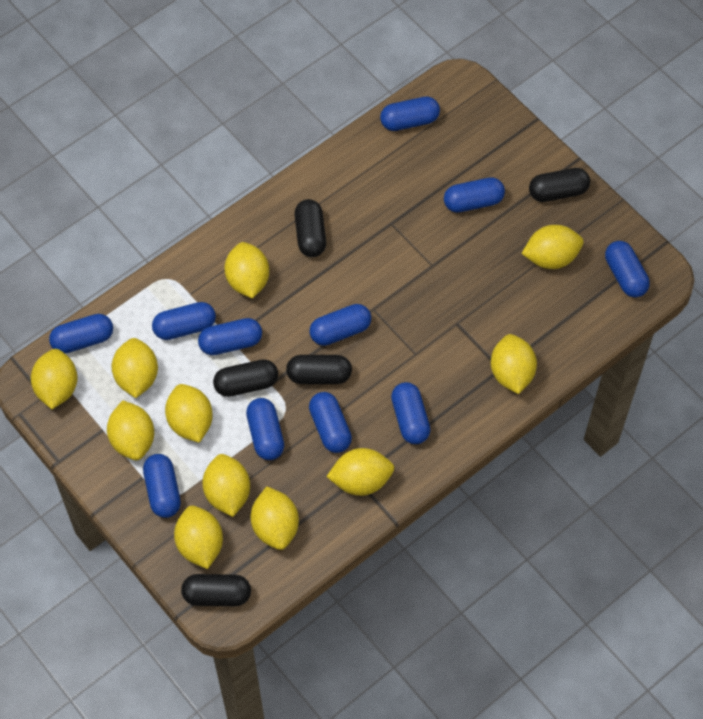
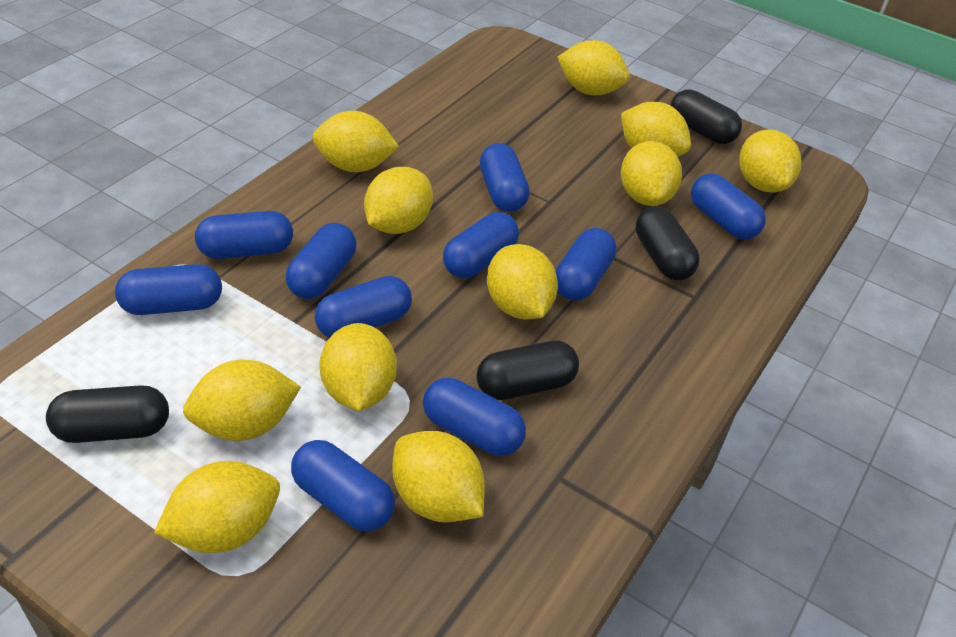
black capsule: [181,574,251,606] [213,359,278,397] [286,355,352,384] [295,199,326,257] [529,168,590,202] = 5 -> [46,385,169,443] [476,341,579,400] [635,206,700,280] [670,89,742,144] = 4
blue capsule: [49,314,113,353] [143,454,181,518] [152,302,216,340] [198,318,262,355] [246,398,284,460] [309,392,352,453] [310,304,371,346] [380,96,440,131] [391,382,431,444] [444,177,505,213] [605,241,650,298] = 11 -> [115,264,222,315] [195,211,293,259] [285,223,356,299] [291,440,395,532] [315,276,412,338] [423,378,526,456] [443,212,519,278] [480,143,530,212] [556,228,617,301] [691,173,766,240] = 10

